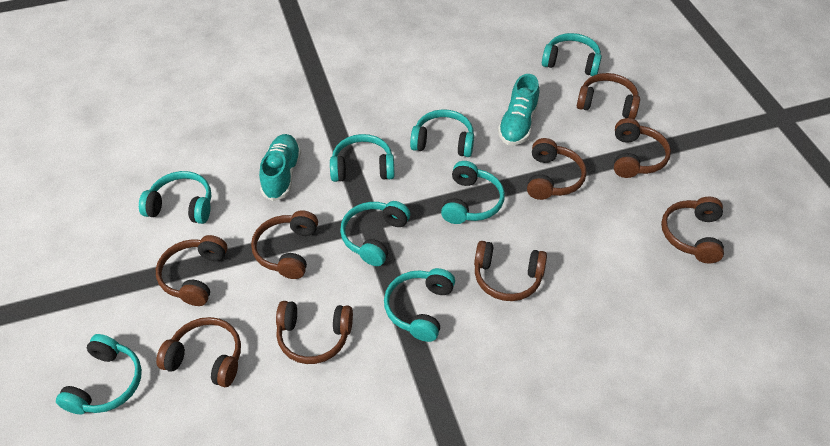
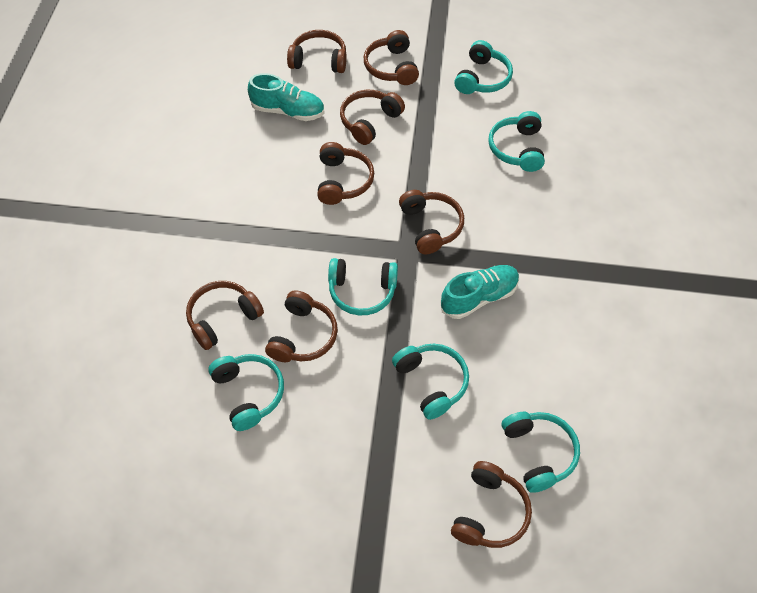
brown headphones: [156,235,228,306] [156,317,241,387] [251,210,318,279] [276,301,353,364] [474,241,547,301] [527,138,587,200] [577,73,640,119] [614,118,671,178] [661,197,724,263] = 9 -> [186,281,264,350] [265,290,338,362] [287,30,347,73] [317,142,374,205] [340,90,405,145] [364,30,419,85] [399,190,464,254] [451,461,532,548] = 8
turquoise headphones: [56,334,142,414] [139,171,211,224] [330,134,395,182] [340,201,410,266] [384,268,455,342] [410,109,474,157] [441,161,505,224] [542,33,602,76] = 8 -> [208,354,284,431] [328,258,398,316] [392,344,469,420] [454,40,513,94] [488,111,545,172] [502,411,580,493] = 6

